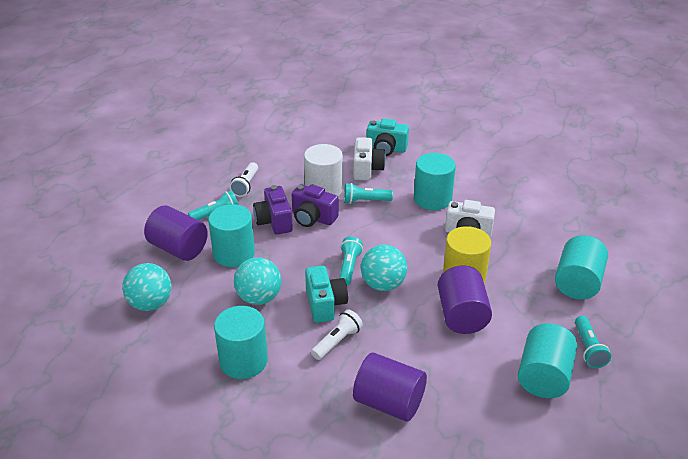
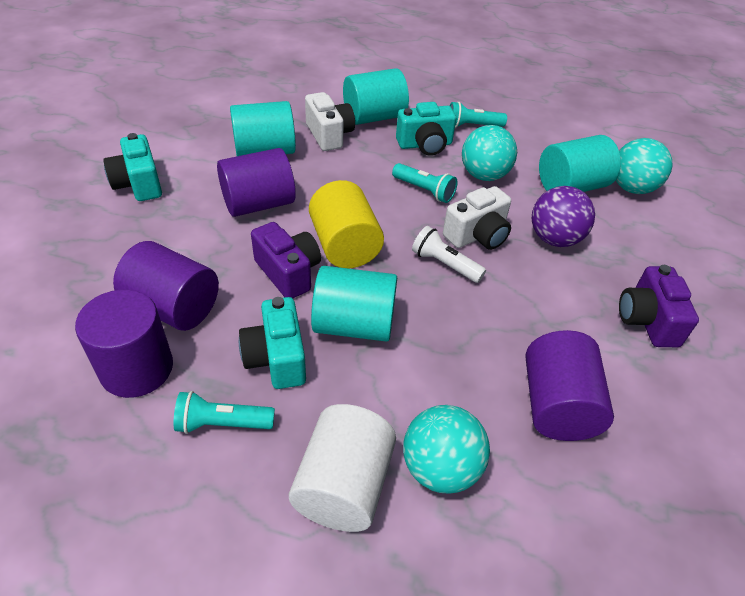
purple ball: none = 0 -> [532,186,595,247] = 1
purple cylinder: [144,205,208,261] [353,352,427,422] [438,265,492,334] = 3 -> [75,290,173,398] [113,241,219,331] [217,148,296,217] [526,330,614,441] = 4
turquoise camera: [305,266,348,323] [367,119,409,156] = 2 -> [103,133,162,201] [239,297,306,389] [396,102,456,156] = 3
turquoise cylinder: [208,204,255,267] [214,306,268,379] [414,153,456,210] [518,323,577,398] [555,235,608,300] = 5 -> [230,101,296,156] [311,266,397,342] [343,68,409,125] [539,135,621,192] = 4
turquoise flashlight: [188,190,238,220] [339,237,363,286] [344,183,393,204] [575,316,611,368] = 4 -> [173,391,275,434] [392,163,457,203] [450,102,507,128] = 3
white flashlight: [230,162,258,197] [311,309,363,360] = 2 -> [412,226,486,283] = 1

